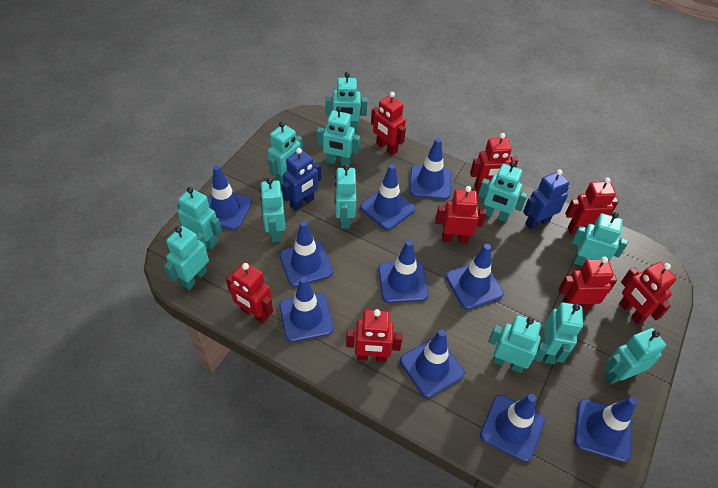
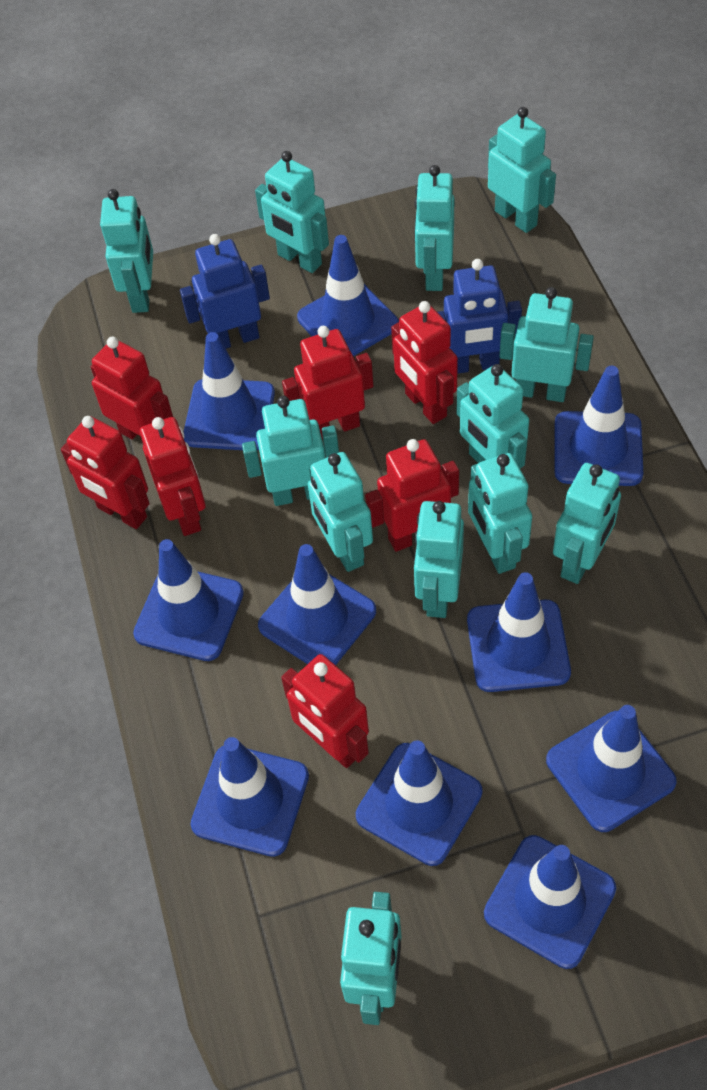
red robot: [226,262,273,324] [346,309,403,362] [371,92,406,155] [435,186,486,243] [470,133,518,191] [558,256,617,310] [565,177,618,234] [619,262,676,324] = 8 -> [61,416,150,529] [91,337,173,443] [140,417,206,536] [281,654,369,768] [282,326,373,439] [365,439,459,552] [391,301,458,424] = 7

